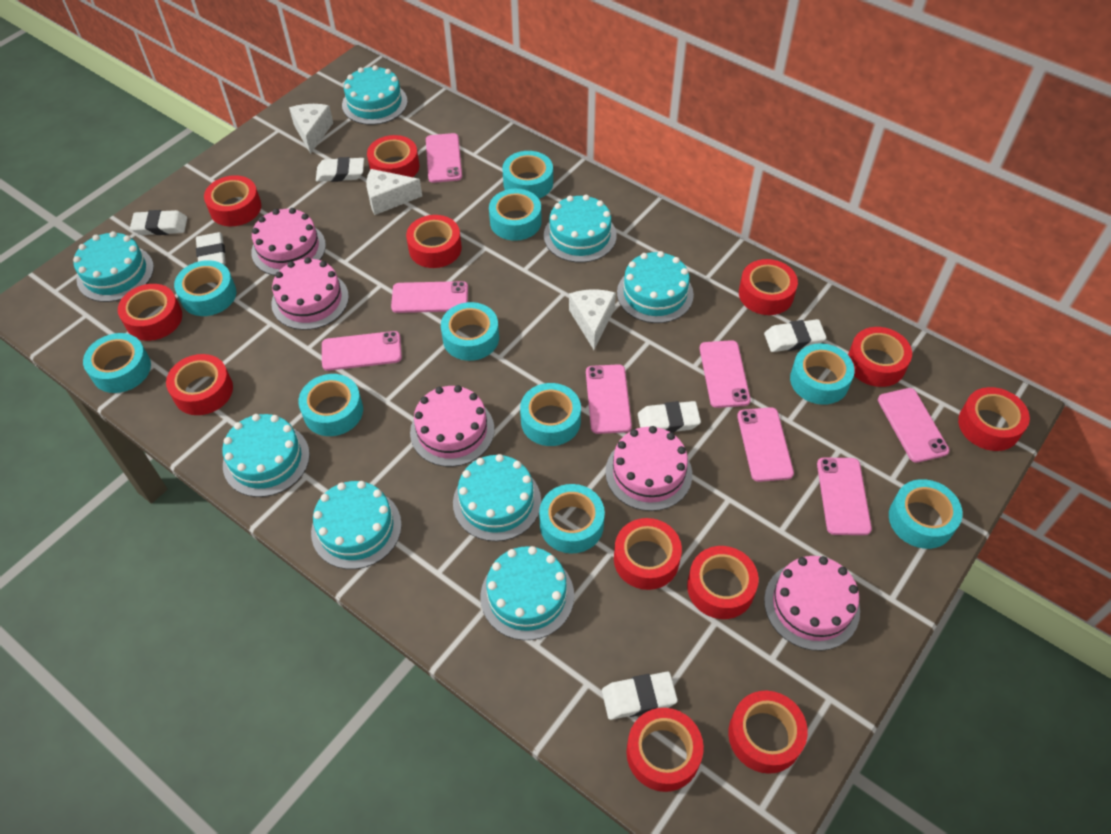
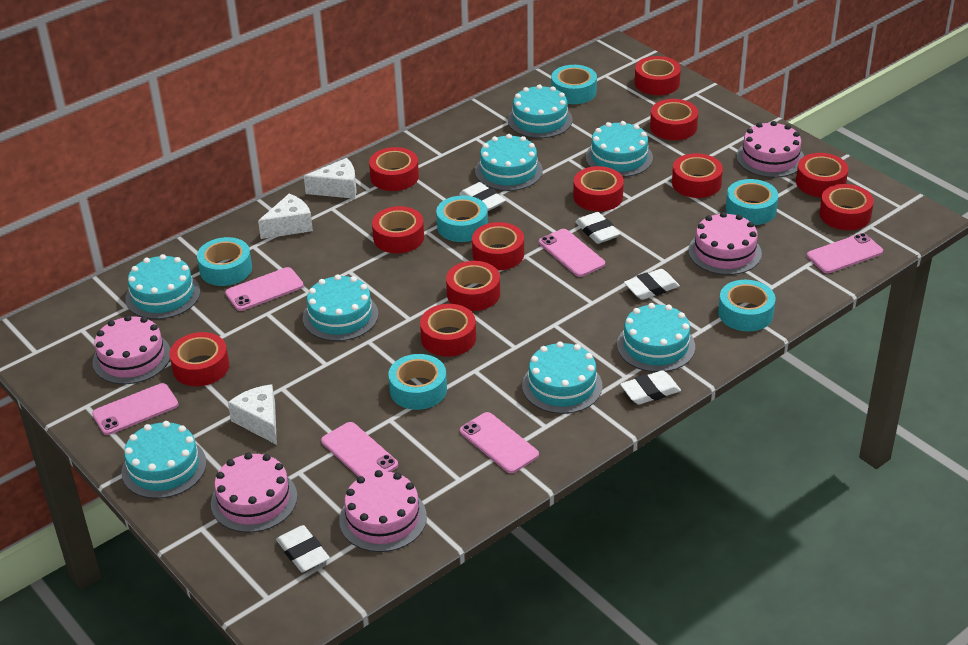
pink phone: [322,331,402,371] [391,281,468,313] [426,133,462,183] [586,364,632,434] [700,340,751,408] [737,407,794,482] [817,458,872,535] [878,388,949,463] = 8 -> [92,383,178,435] [225,267,304,311] [321,422,398,477] [460,412,539,473] [539,229,605,277] [807,233,883,273] = 6
turquoise tape: [83,333,151,393] [174,260,236,316] [298,374,363,436] [441,302,499,361] [489,189,542,241] [502,151,553,199] [520,383,581,446] [539,484,605,553] [790,343,855,405] [889,479,963,549] = 10 -> [197,237,252,286] [388,354,447,410] [436,195,488,242] [551,65,597,104] [718,280,775,331] [726,179,778,225] = 6
white eraser: [130,210,187,235] [196,232,226,265] [316,157,364,182] [602,672,678,720] [638,401,701,433] [764,319,827,352] = 6 -> [276,525,330,572] [459,182,506,212] [575,212,620,244] [620,370,681,405] [624,269,680,300] = 5

